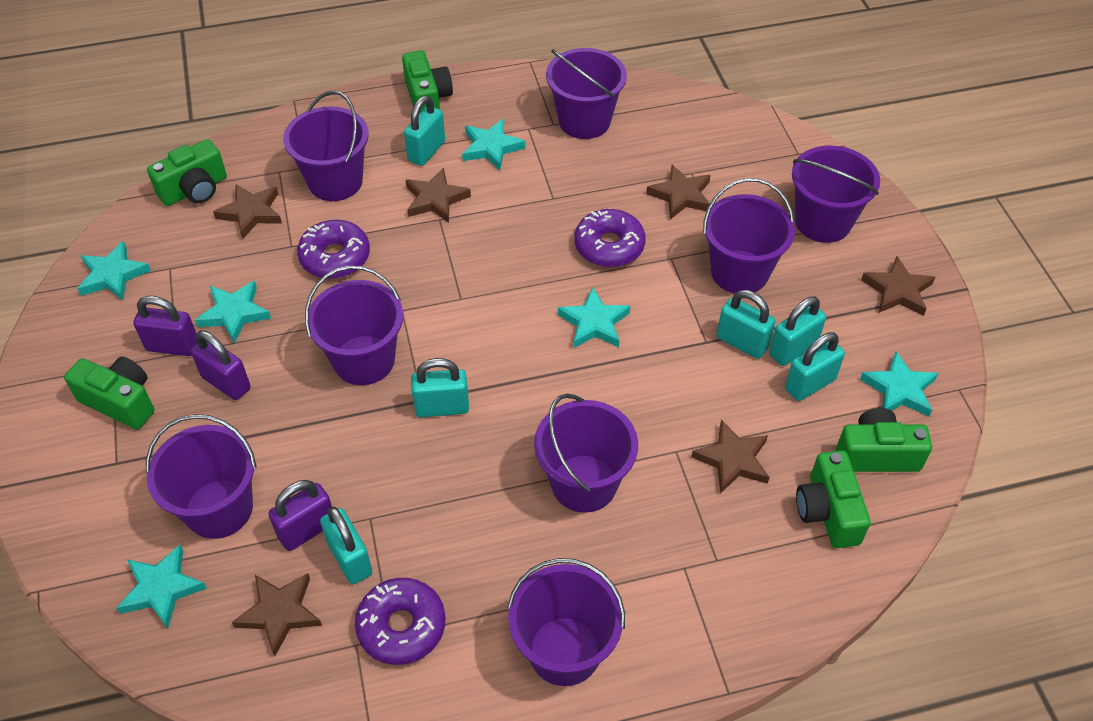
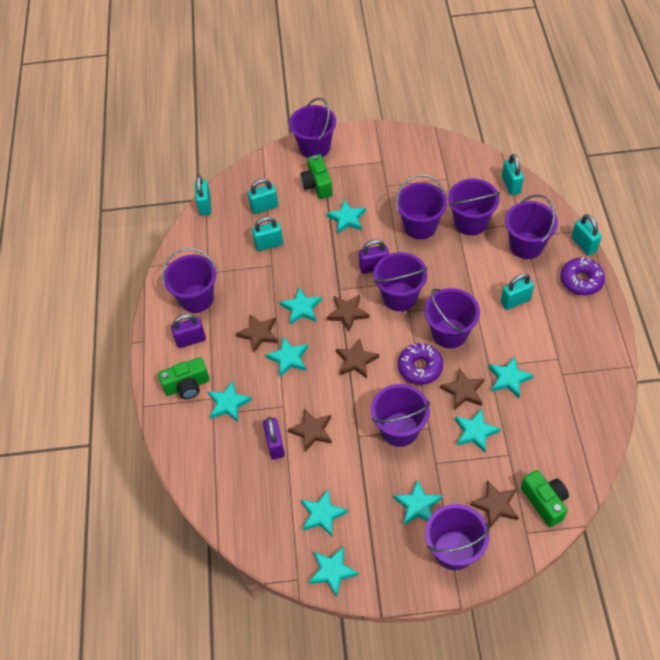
green camera: [64,357,154,429] [147,139,227,206] [402,50,453,112] [796,450,871,548] [836,408,932,472] = 5 -> [158,357,210,399] [300,154,333,199] [521,470,569,528] = 3
purple bucket: [146,414,257,539] [283,90,369,201] [305,266,403,385] [507,558,625,686] [534,394,638,513] [546,48,627,139] [703,178,795,294] [792,146,880,243] = 8 -> [162,248,216,313] [289,98,336,158] [371,384,430,447] [374,252,428,311] [396,174,447,239] [424,288,480,349] [425,504,490,570] [448,179,500,236] [505,194,558,259] = 9
purple donut: [297,220,370,279] [355,578,446,665] [574,209,646,267] = 3 -> [398,343,443,385] [560,257,605,295] = 2
turquoise star: [77,241,151,300] [116,544,207,628] [195,281,271,343] [462,119,525,170] [558,287,630,348] [860,351,938,417] = 6 -> [208,381,252,422] [266,337,308,377] [280,287,322,325] [301,490,348,536] [309,546,359,597] [327,200,366,234] [394,479,442,525] [455,408,501,453] [489,356,534,398] = 9

